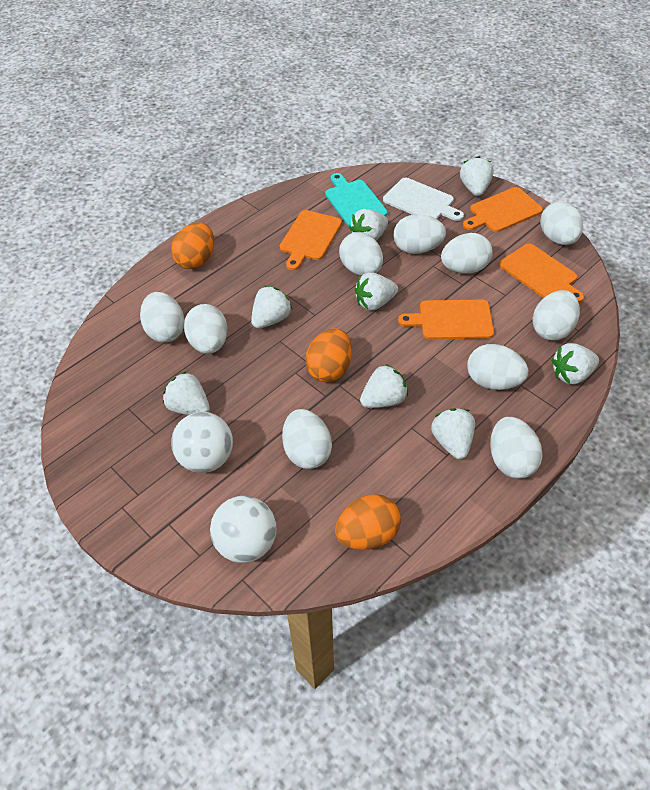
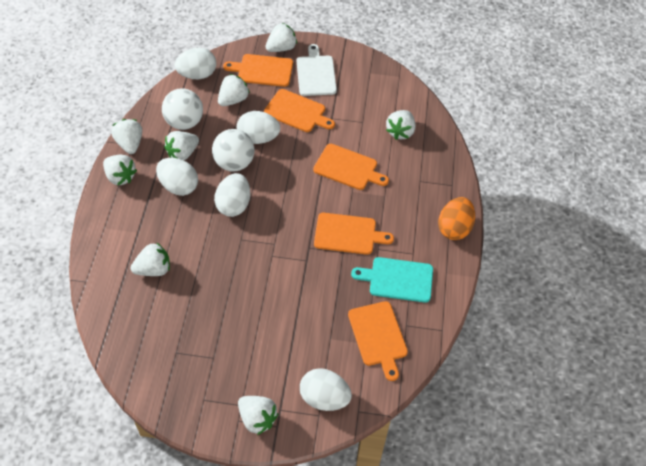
orange cutting board: [280,210,342,270] [398,300,494,340] [463,187,543,232] [499,243,584,303] = 4 -> [223,54,293,87] [264,89,335,132] [313,144,389,190] [314,213,394,255] [348,301,408,381] = 5
orange egg: [171,223,214,269] [305,328,352,382] [335,494,401,550] = 3 -> [438,197,475,240] = 1
white egg: [140,292,185,343] [184,304,228,354] [282,409,332,469] [339,232,383,276] [393,214,446,254] [441,233,493,274] [467,344,528,390] [490,417,542,478] [532,290,580,341] [540,201,583,245] = 10 -> [156,158,198,196] [175,48,216,79] [214,173,250,217] [237,111,280,144] [300,368,352,411] = 5

